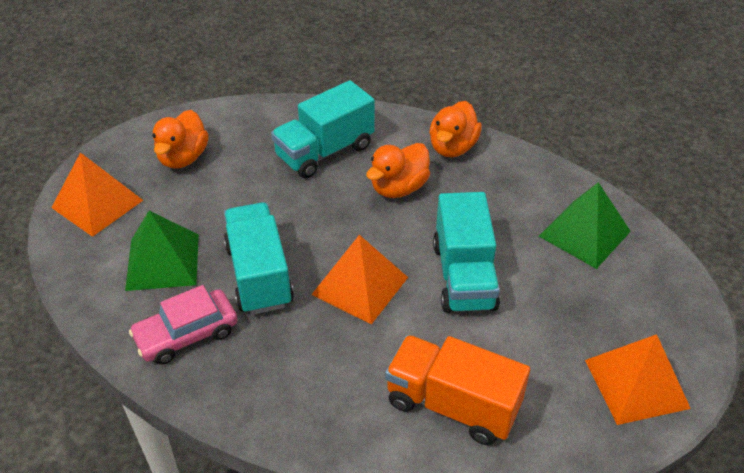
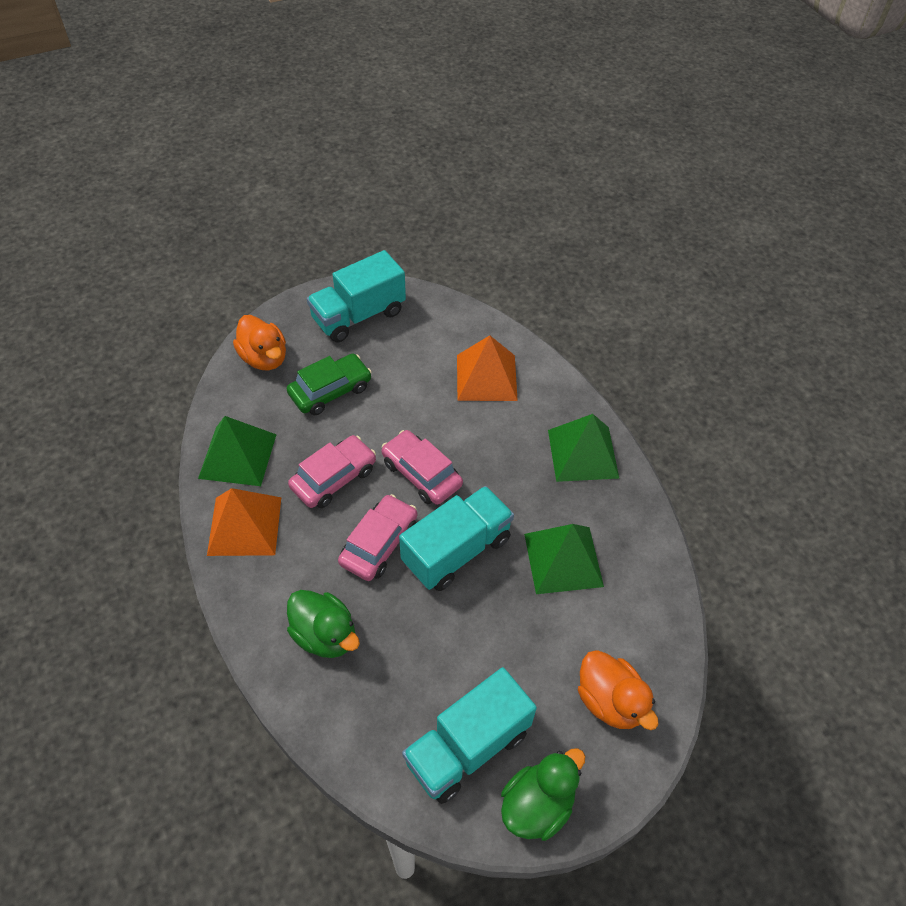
green car: none = 0 -> [287,354,372,415] = 1
green duck: none = 0 -> [287,590,360,658] [501,748,585,841] = 2
green pyramid: [125,211,199,291] [539,182,631,269] = 2 -> [198,416,277,486] [524,524,604,594] [548,414,620,482] = 3
orange duck: [153,110,209,168] [366,143,430,198] [429,101,482,157] = 3 -> [233,315,286,370] [578,650,658,730] = 2
orange pyramid: [51,152,143,237] [311,235,408,325] [585,334,691,425] = 3 -> [207,488,281,556] [457,335,518,401] = 2
orange truck: [385,335,530,445] = 1 -> none = 0
pink car: [129,285,238,365] = 1 -> [288,435,376,508] [338,494,417,581] [382,430,463,505] = 3

